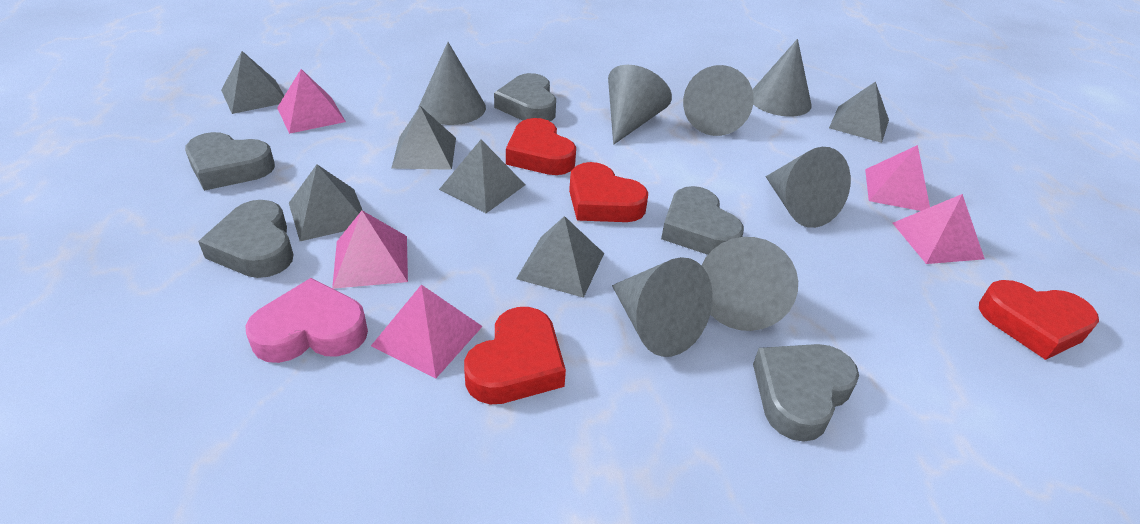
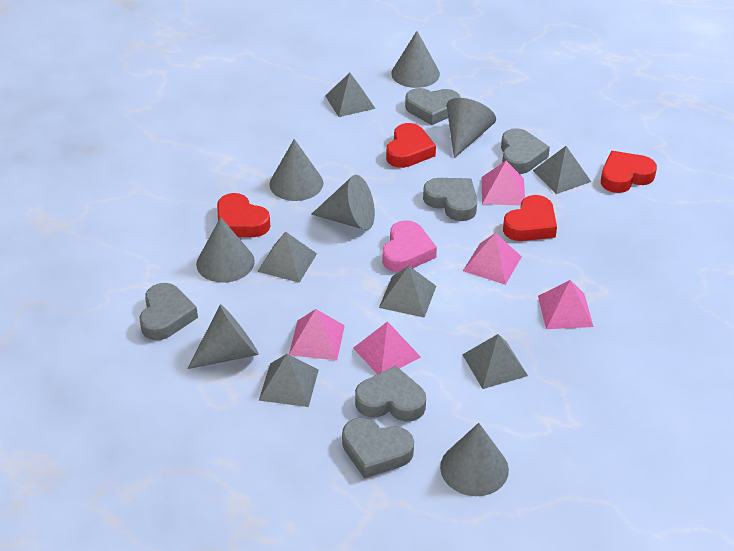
grey heart: [185,132,275,191] [198,200,294,278] [494,73,556,121] [661,186,744,255] [753,344,859,442] = 5 -> [140,283,198,340] [342,418,414,479] [355,366,426,421] [405,88,461,125] [423,178,477,221] [501,128,550,174] = 6

